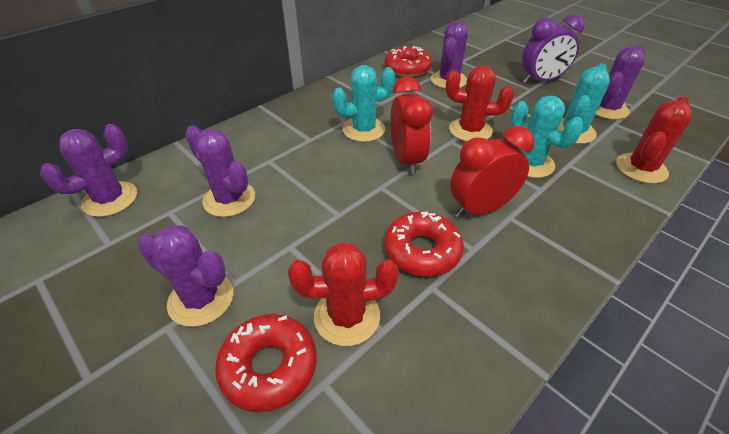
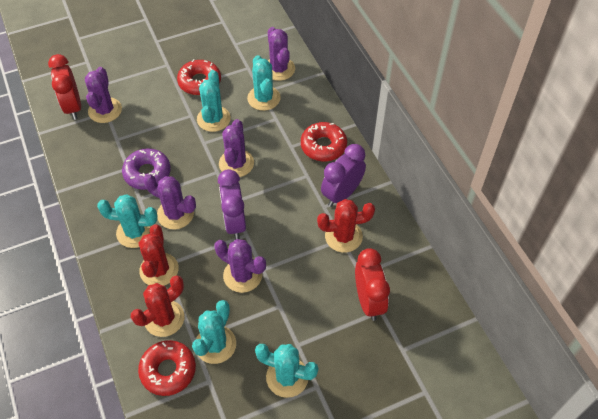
purple clock: [522,14,585,84] = 1 -> [218,169,246,239] [321,144,366,207] = 2
purple donut: none = 0 -> [122,148,171,190] = 1
turquoise cactus: [332,65,395,142] [511,96,584,178] [558,64,610,144] = 3 -> [97,194,158,248] [192,300,236,364] [197,70,231,132] [247,55,281,111] [255,344,318,398] = 5

